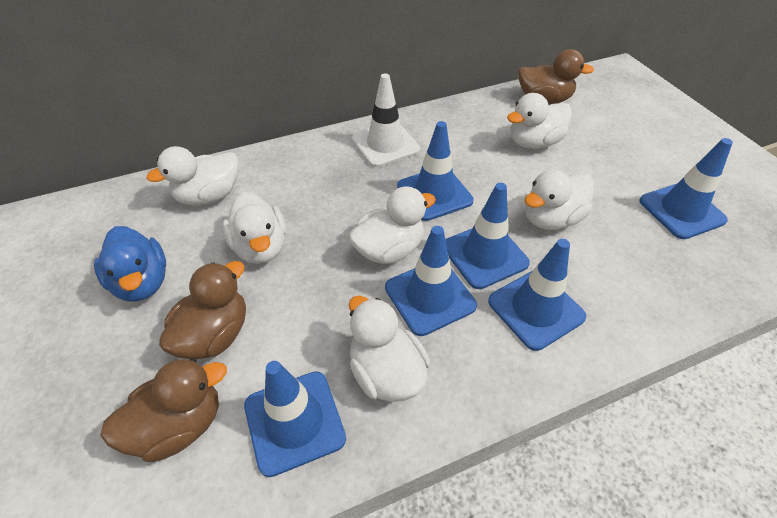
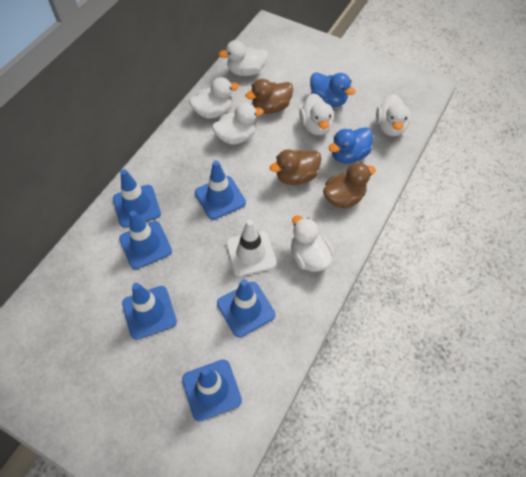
blue duck: [94,226,166,302] = 1 -> [310,72,356,107] [329,127,373,163] = 2

